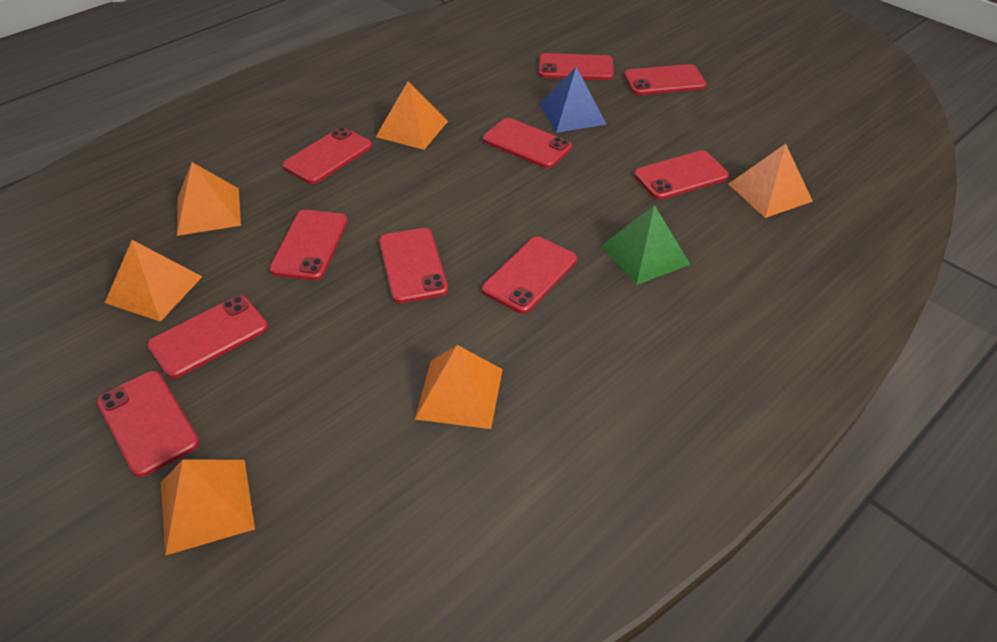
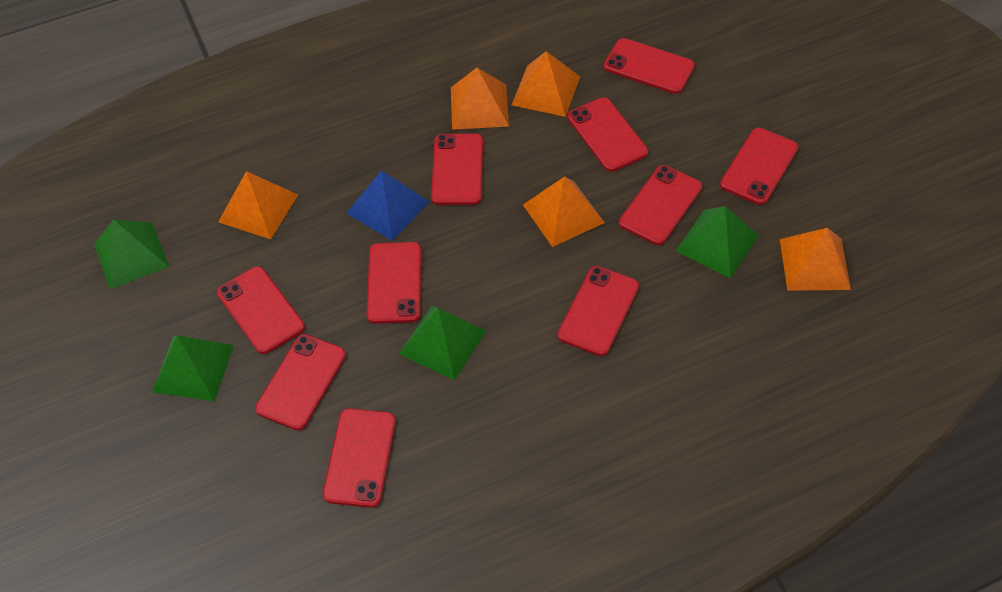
green pyramid: [601,205,690,285] = 1 -> [94,219,169,289] [152,335,234,401] [399,306,486,380] [676,206,759,278] = 4
orange pyramid: [105,240,202,322] [161,460,255,556] [177,162,241,236] [376,81,448,150] [415,345,503,429] [729,144,813,218] = 6 -> [218,171,298,239] [451,68,509,130] [512,51,580,117] [523,176,605,247] [780,228,851,291] = 5

